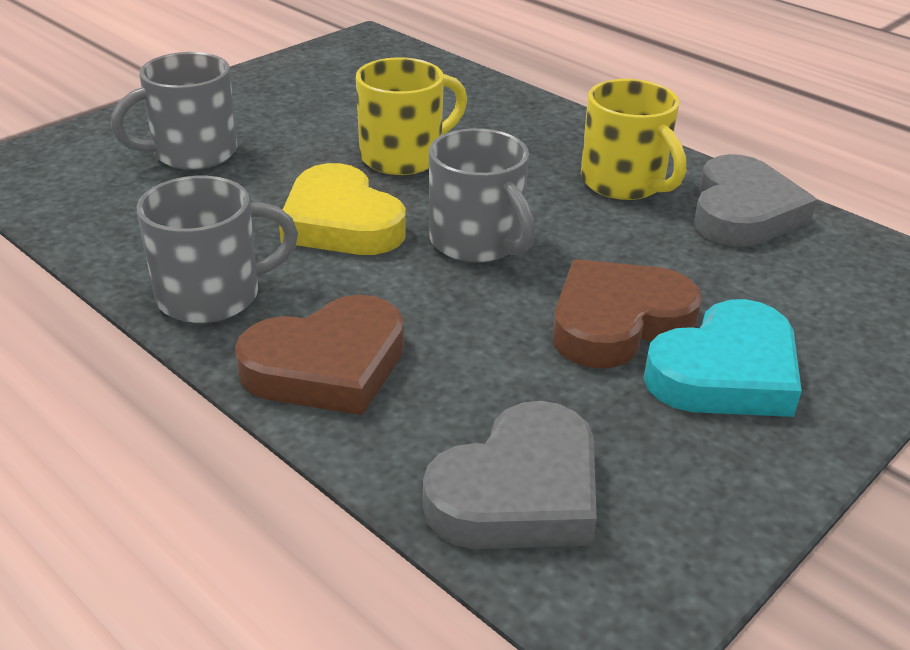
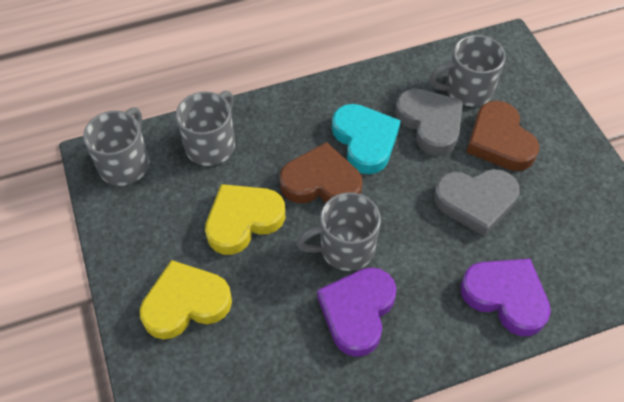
grey mug: [111,52,237,170] [137,176,298,323] [429,128,535,263] = 3 -> [83,107,149,186] [176,91,235,166] [296,192,381,271] [429,35,506,107] = 4
purple heart: none = 0 -> [317,268,396,357] [460,259,551,336] = 2
yellow heart: [279,163,406,255] = 1 -> [140,260,232,340] [205,184,285,255] = 2
yellow mug: [356,57,467,175] [581,79,686,200] = 2 -> none = 0

